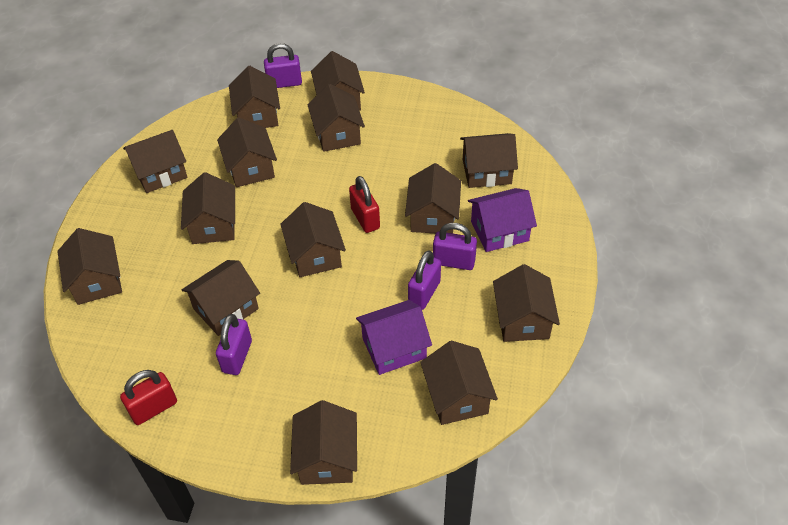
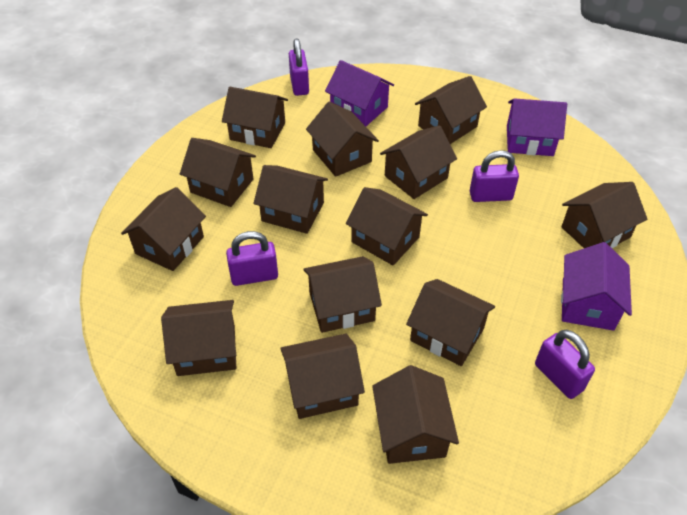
purple house: [356,300,432,375] [468,188,537,252] = 2 -> [325,60,394,126] [507,98,567,156] [561,242,632,331] = 3
red padlock: [120,370,177,425] [349,176,380,233] = 2 -> none = 0

